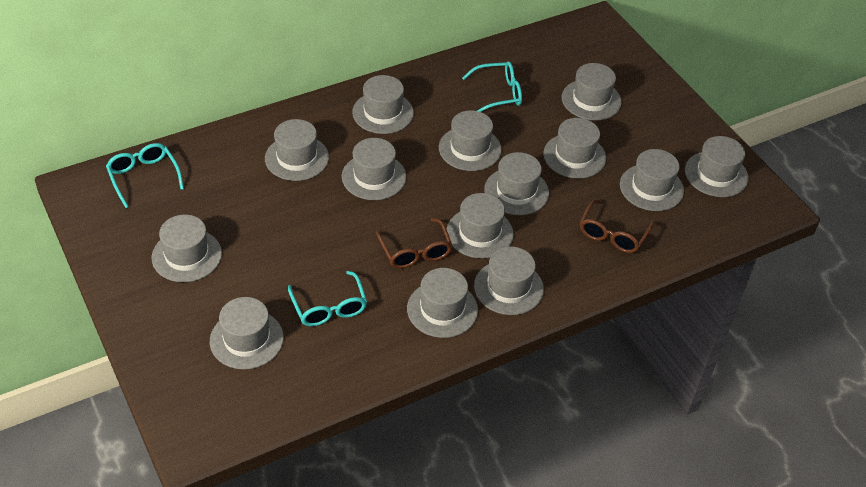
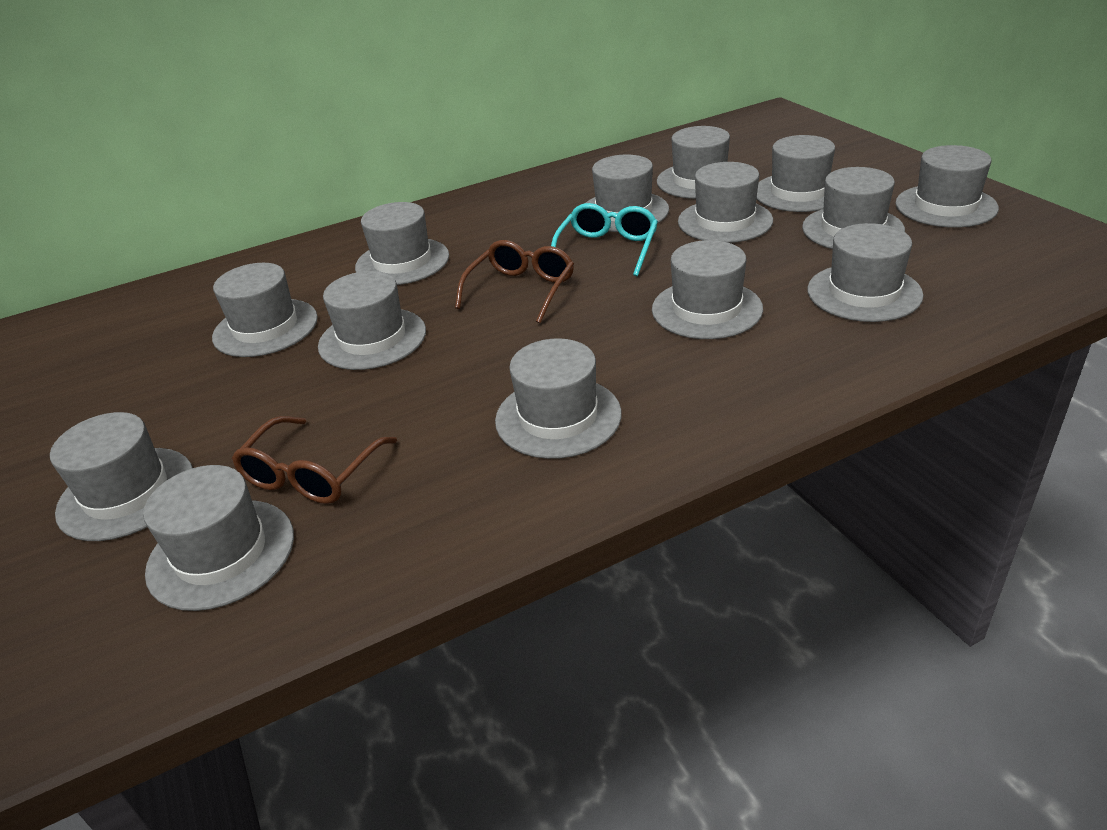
turquoise glasses: [106,143,184,208] [288,271,367,326] [462,61,522,112] = 3 -> [551,203,658,276] = 1

